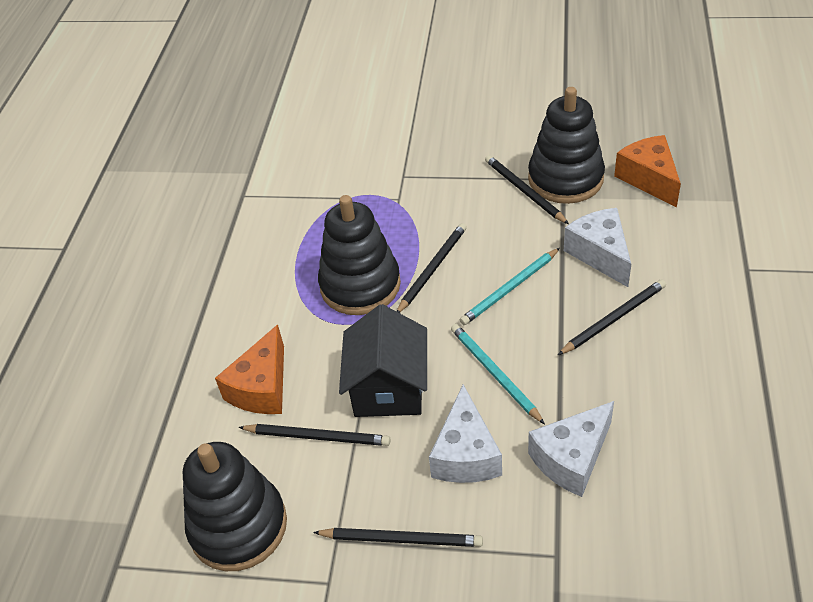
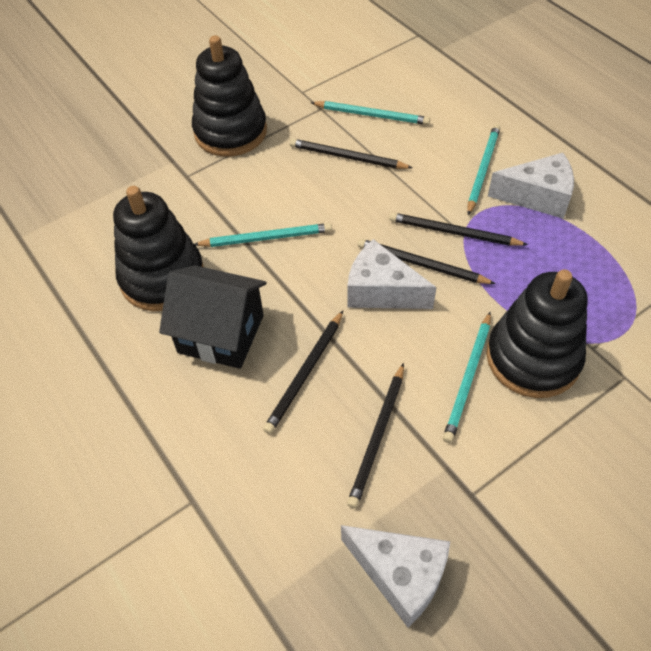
orange cheese: [215,325,284,414] [614,135,681,208] = 2 -> none = 0
turquoise pencil: [451,324,545,424] [460,248,560,325] = 2 -> [194,223,332,247] [311,101,430,125] [443,312,491,443] [467,124,500,215] = 4

